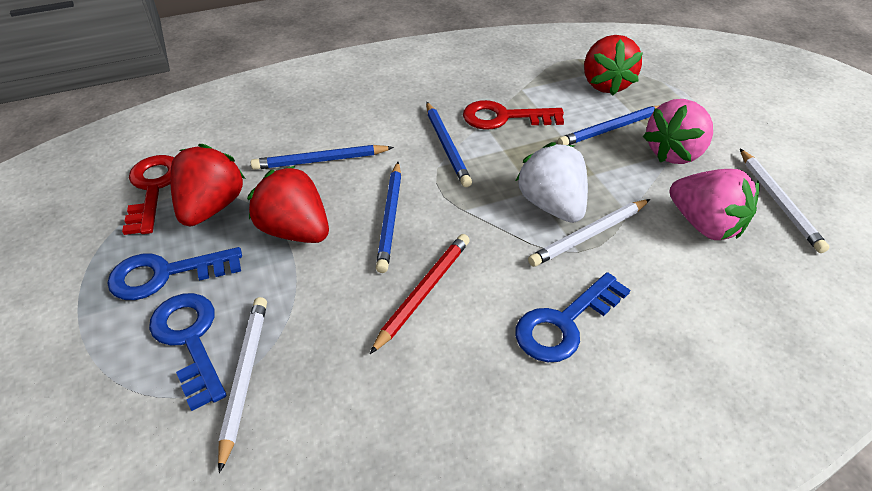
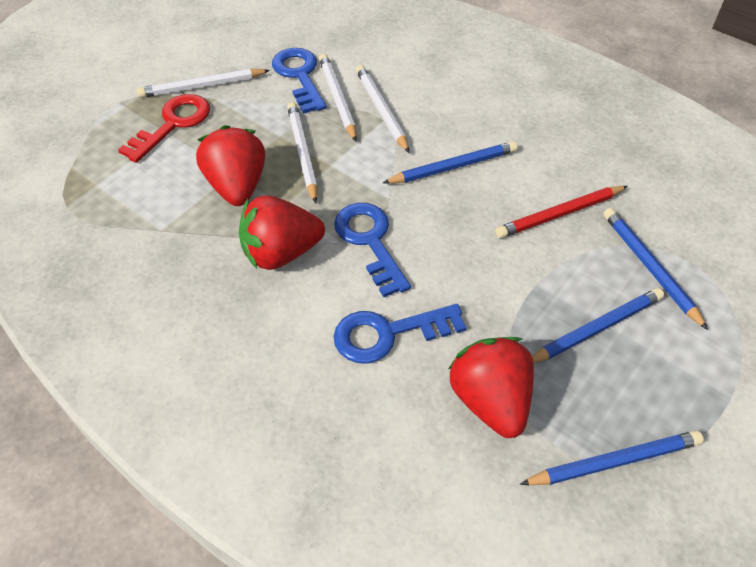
pink strawberry: [643,99,713,164] [670,169,760,240] = 2 -> none = 0
red key: [122,155,174,235] [463,100,564,130] = 2 -> [118,94,210,163] = 1
white pencil: [218,297,267,473] [528,199,650,267] [740,149,829,253] = 3 -> [137,69,270,98] [287,102,318,203] [319,54,357,142] [356,65,410,153] = 4
white strawberry: [516,142,588,223] = 1 -> none = 0

